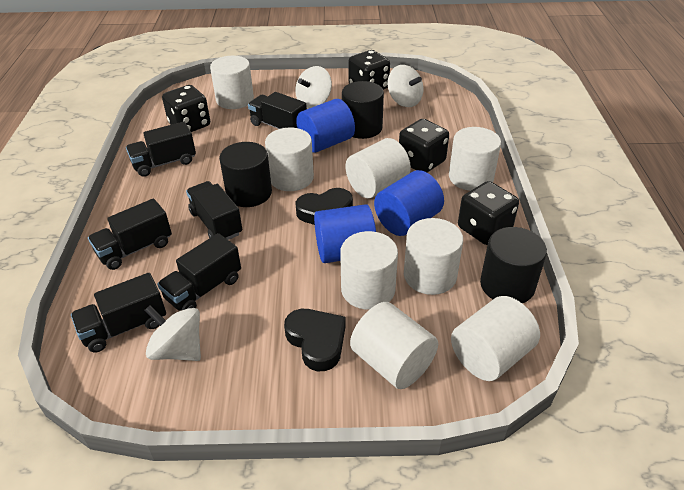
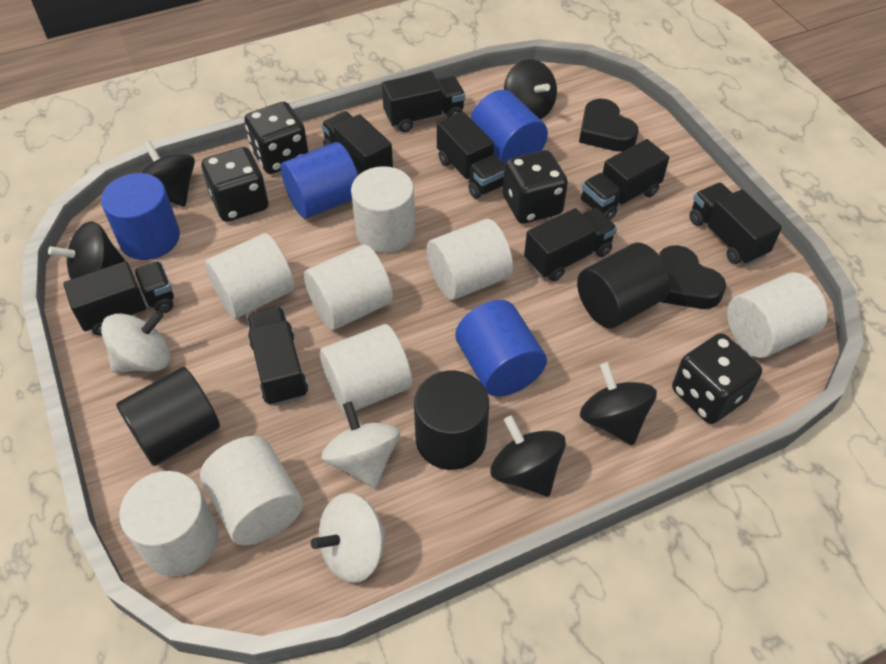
black spinning top: none = 0 -> [48,221,125,279] [141,140,195,207] [490,416,566,497] [504,59,557,119] [580,362,657,445] = 5
black truck: [71,273,166,352] [88,198,172,270] [126,122,196,177] [157,233,241,311] [186,181,242,240] [248,92,307,129] = 6 -> [63,261,174,336] [247,307,308,406] [321,111,393,175] [382,71,465,132] [437,112,505,199] [524,208,617,281] [581,139,669,220] [689,183,782,265] = 8
blue cylinder: [296,99,355,153] [314,204,376,263] [374,170,444,236] = 3 -> [101,173,180,260] [281,142,358,219] [455,300,547,397] [471,90,548,164] = 4

